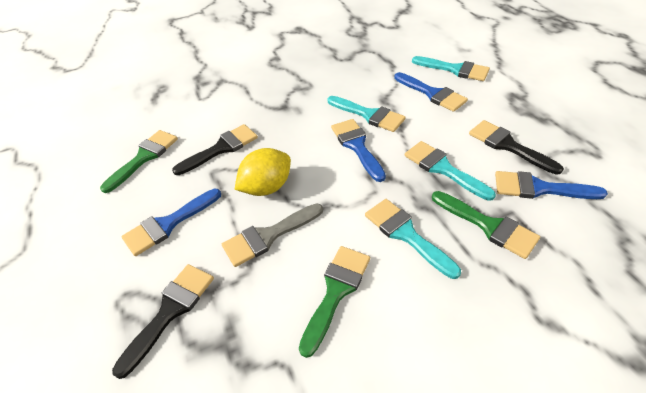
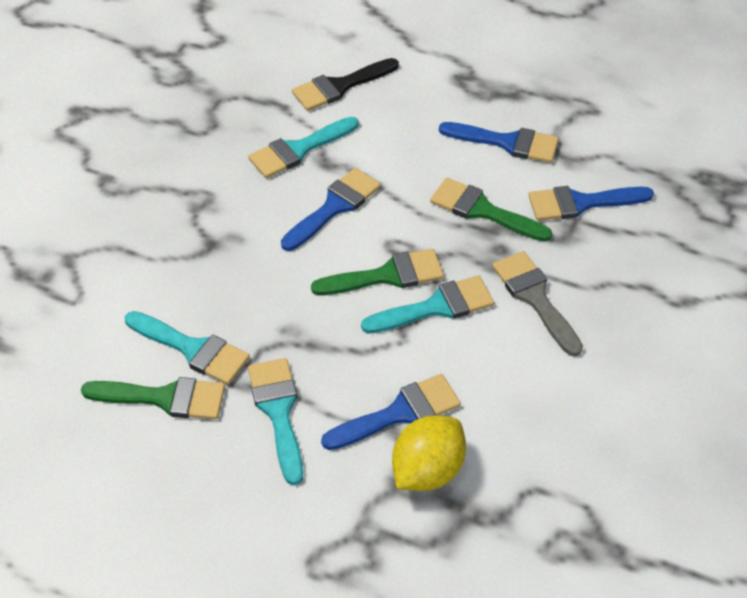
black brush: [112,264,214,379] [172,124,258,175] [469,120,564,175] = 3 -> [292,58,399,111] = 1

